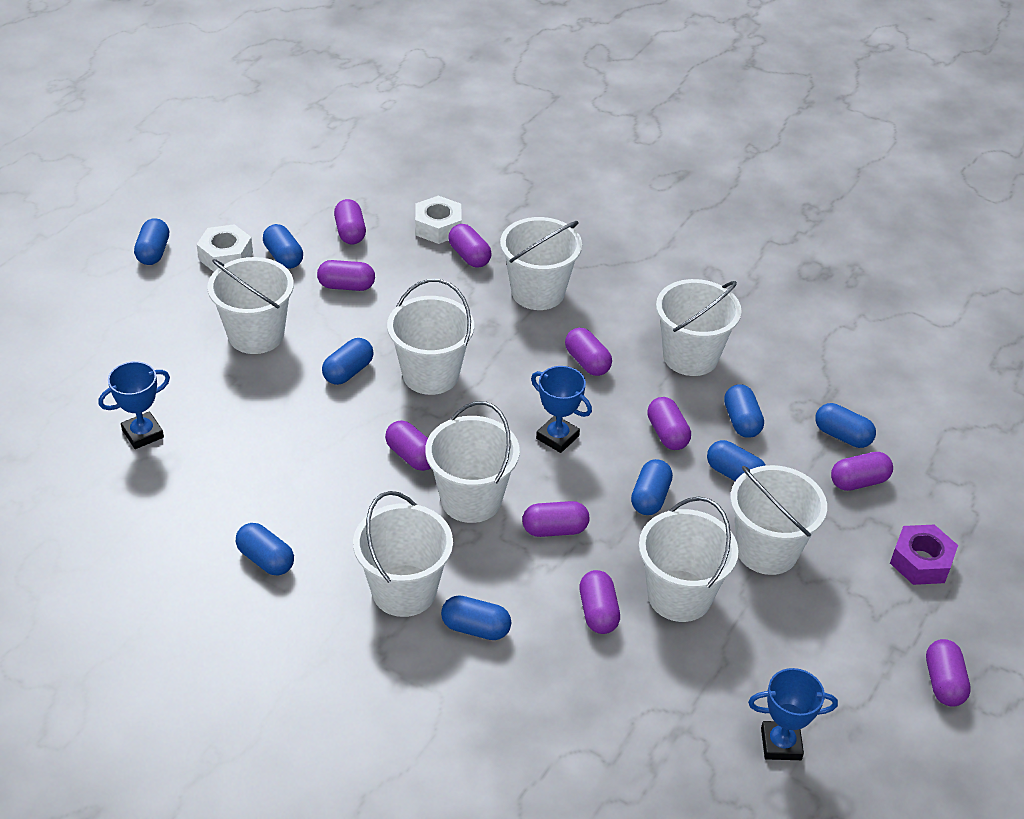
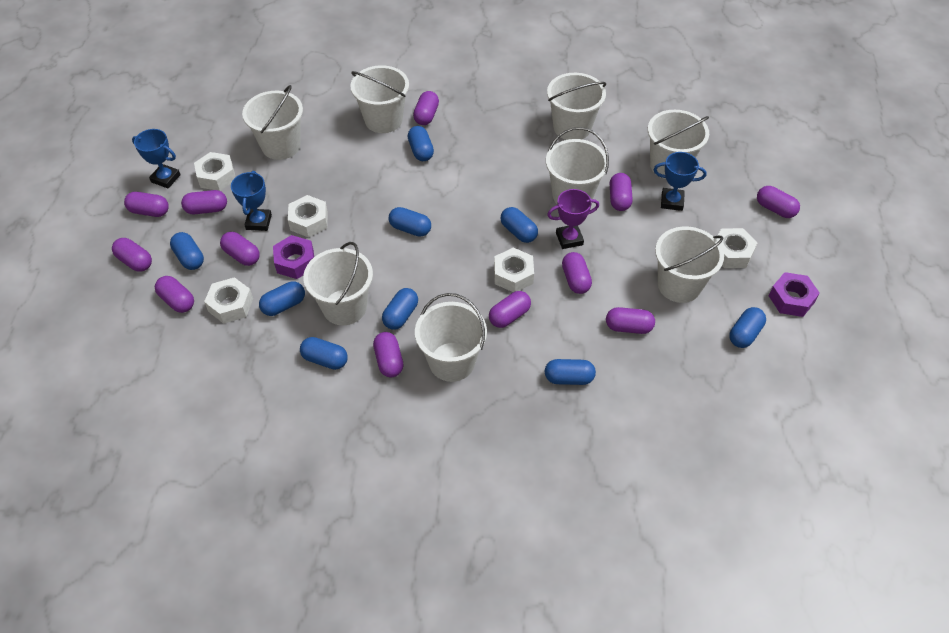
purple capsule: [317,260,375,291] [334,199,366,244] [385,421,431,471] [448,224,492,268] [522,501,589,537] [565,328,612,376] [579,570,620,634] [647,397,691,450] [831,452,893,491] [926,639,971,707] = 10 -> [112,238,152,272] [124,192,169,217] [155,276,194,313] [181,190,227,214] [220,232,260,266] [373,332,403,377] [413,91,439,125] [489,291,531,328] [562,252,592,294] [606,307,655,334] [610,173,633,211] [757,186,800,218] = 12
purple nut: [890,524,958,585] = 1 -> [273,235,314,279] [769,272,820,317] = 2
purple trophy: none = 0 -> [547,189,599,249] = 1
white nut: [196,224,253,272] [415,196,462,244] = 2 -> [194,152,235,191] [204,277,253,324] [288,195,328,238] [494,248,534,292] [716,228,758,268] = 5

